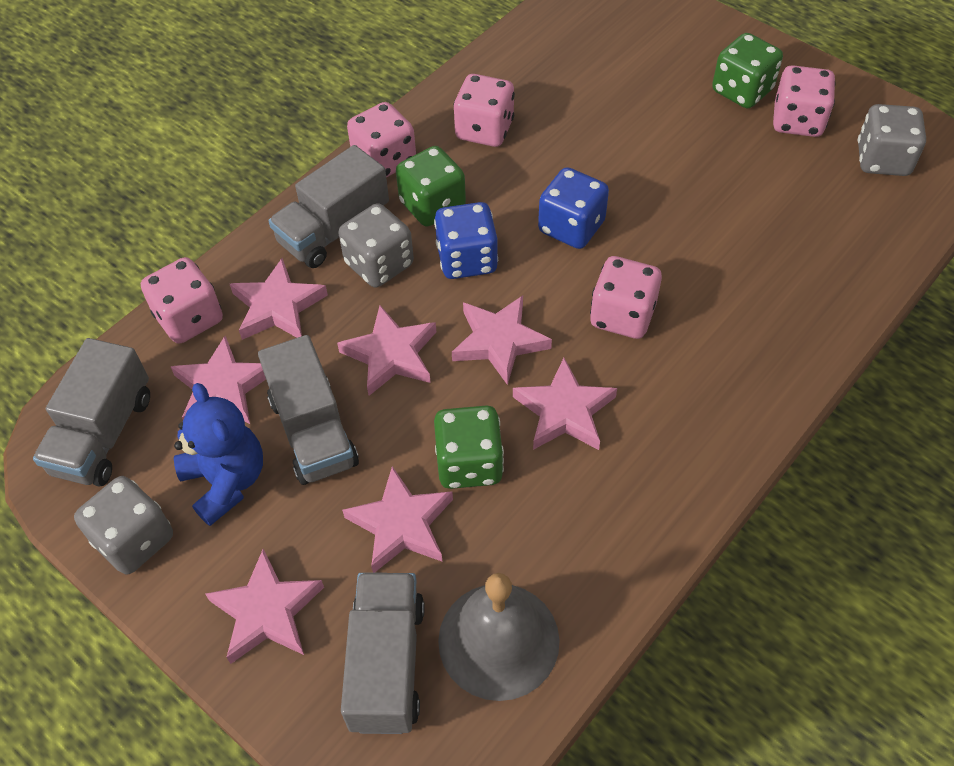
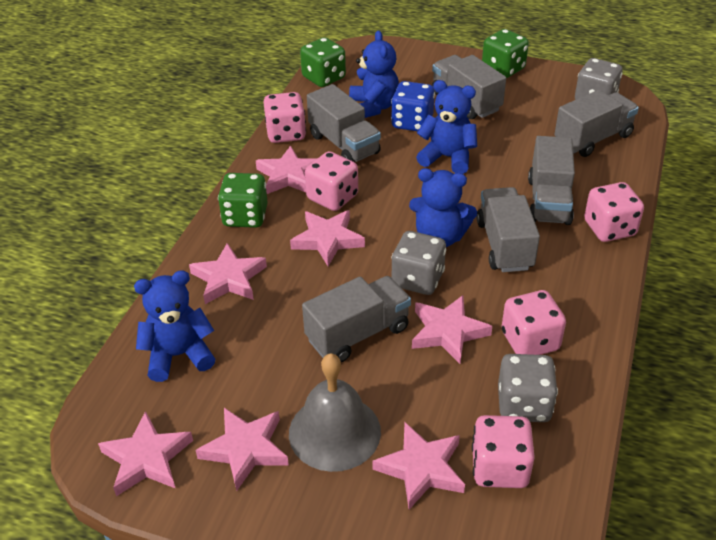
blue dice: [434,202,498,279] [538,167,609,249] = 2 -> [391,81,435,131] = 1
blue teddy bear: [174,383,263,526] = 1 -> [134,270,215,382] [349,30,399,118] [409,168,477,247] [416,80,477,174] = 4
grey truck: [33,338,150,486] [258,335,359,485] [268,145,389,268] [341,573,425,734] = 4 -> [302,276,411,362] [307,84,381,162] [432,55,506,119] [477,187,540,272] [528,136,575,225] [554,90,639,157] = 6

